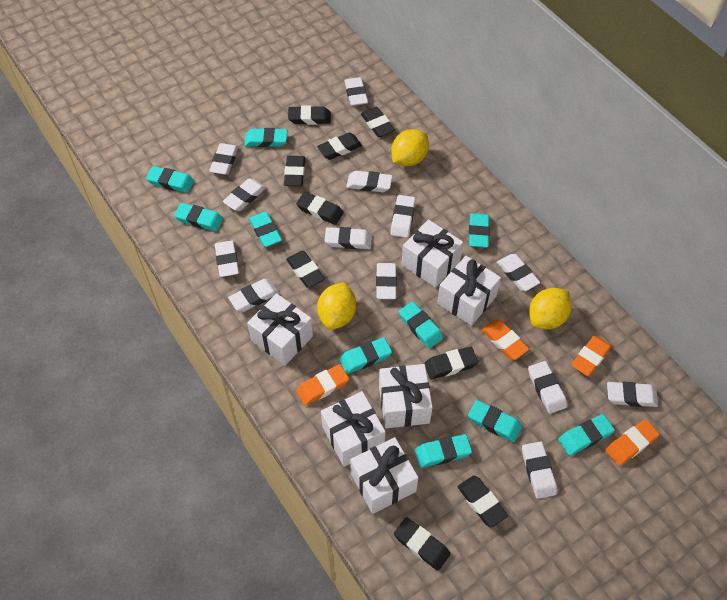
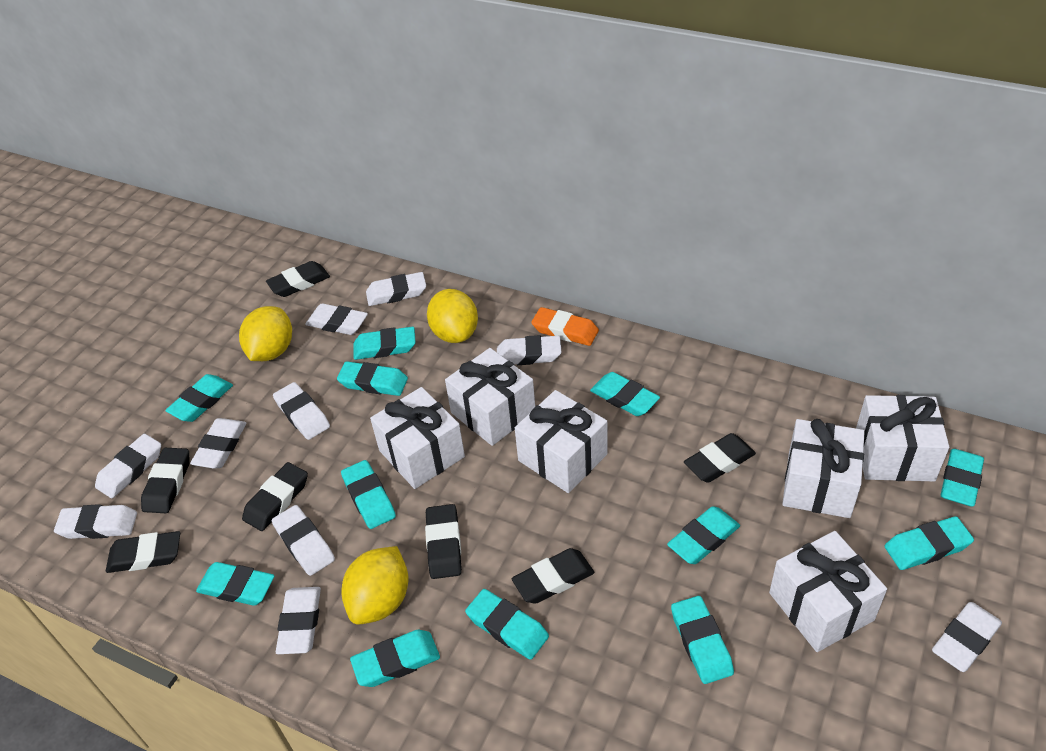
black eraser: [284,156,305,186] [286,251,325,288] [288,106,331,125] [296,192,344,225] [317,133,362,160] [361,107,395,137] [394,517,451,571] [424,347,478,380] [457,476,508,528] = 9 -> [106,531,180,573] [141,448,190,513] [242,462,308,531] [266,261,330,297] [425,504,462,579] [512,548,594,604] [684,433,756,483] = 7
orange eraser: [296,364,349,406] [481,320,529,360] [571,335,612,376] [605,419,660,466] = 4 -> [531,307,599,346] = 1
turquoise eraser: [146,166,194,193] [174,203,223,231] [244,128,287,147] [249,212,282,247] [339,337,392,374] [399,302,443,348] [415,434,472,468] [468,400,522,442] [469,213,490,248] [558,414,615,456] = 10 -> [165,374,233,422] [196,562,274,606] [337,361,408,396] [341,460,396,529] [350,630,440,687] [353,327,416,360] [465,589,549,660] [590,372,660,416] [667,506,740,564] [671,596,734,684] [885,516,974,570] [941,449,984,507] = 12
white eraser: [209,143,238,175] [215,240,239,277] [223,178,266,211] [228,279,279,312] [324,227,372,249] [344,77,368,106] [346,171,392,192] [376,263,397,299] [390,195,415,238] [497,254,540,291] [522,441,557,499] [528,361,567,414] [607,382,658,407] = 13 -> [54,504,137,539] [95,434,161,498] [190,418,246,468] [272,505,335,576] [273,382,330,440] [276,587,321,654] [305,303,368,335] [366,272,426,306] [497,335,561,365] [932,602,1002,672] = 10

